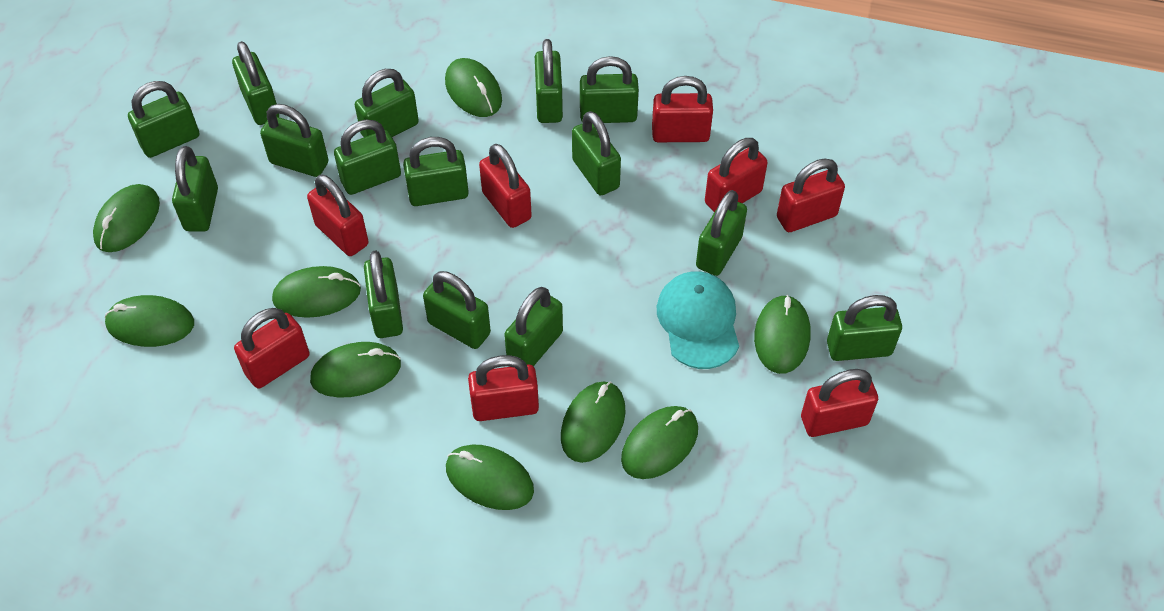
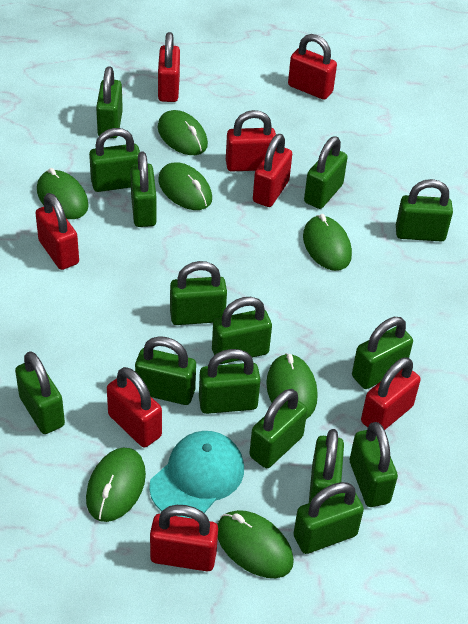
green mouse: [93,184,160,252] [105,295,194,347] [272,266,361,318] [310,342,401,397] [445,58,502,117] [446,445,534,510] [561,381,626,463] [621,406,698,479] [754,294,810,374] = 9 -> [37,168,89,219] [86,447,146,522] [158,110,208,155] [158,163,212,210] [217,510,294,578] [266,353,318,419] [303,214,352,271] = 7

